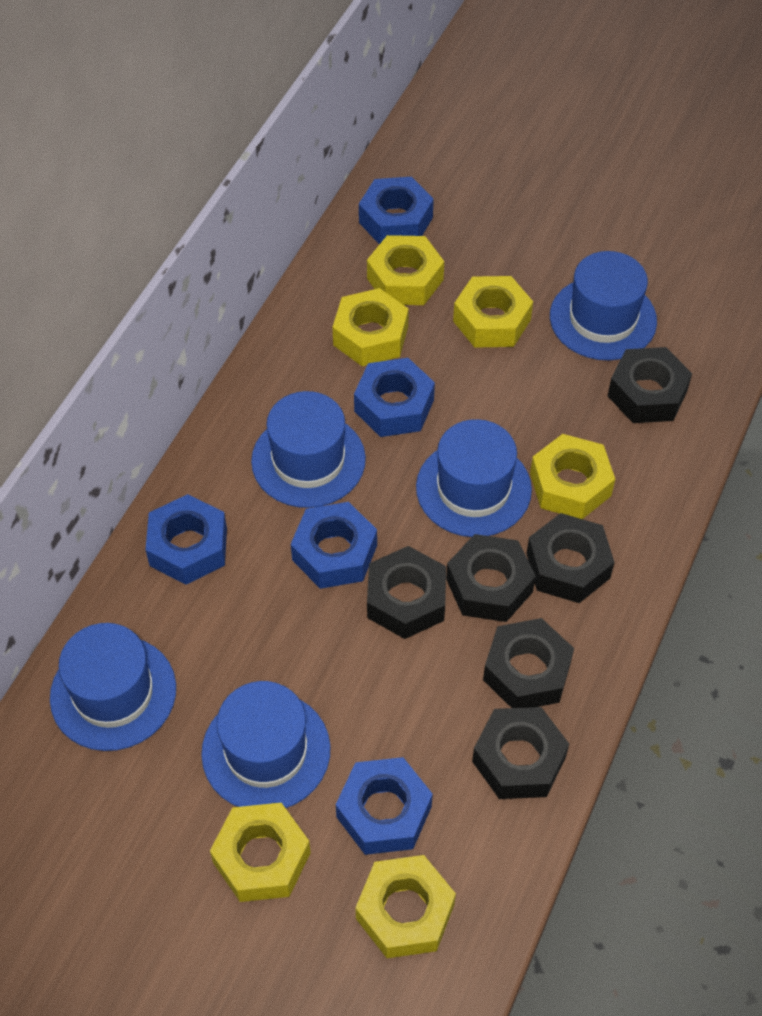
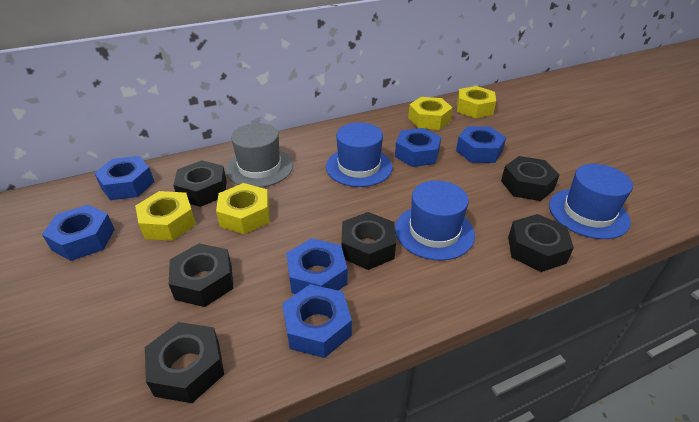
blue hat: [50,623,176,751] [201,681,331,808] [251,391,366,508] [416,419,532,537] [550,251,657,361] = 5 -> [326,122,393,187] [395,180,475,261] [549,164,633,239] = 3
blue nut: [145,494,227,585] [291,502,377,589] [336,757,433,855] [354,358,435,437] [359,177,434,245] = 5 -> [42,205,115,261] [94,156,154,200] [282,284,352,358] [286,238,348,294] [395,128,441,167] [456,126,506,163] = 6
grey hat: none = 0 -> [226,123,293,187] = 1
yellow nut: [210,803,311,902] [332,288,409,366] [355,855,456,958] [367,235,444,305] [453,276,533,348] [530,434,615,519] = 6 -> [135,191,196,241] [216,183,270,234] [408,97,453,130] [457,86,496,118] = 4

